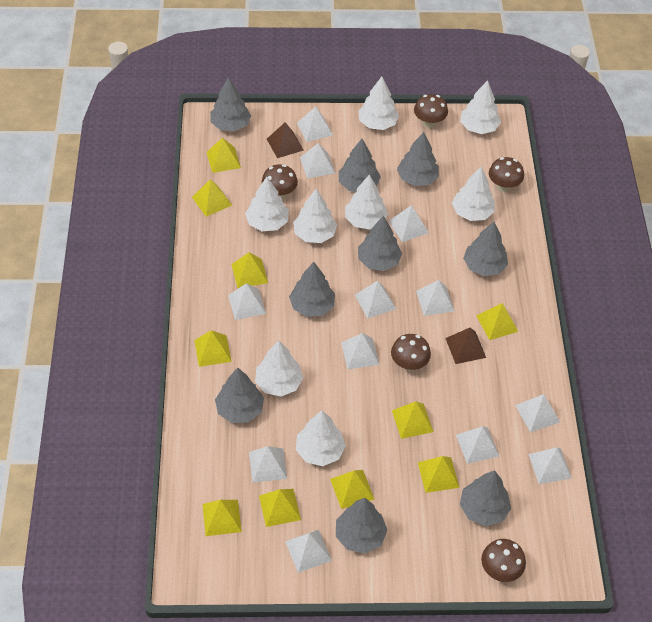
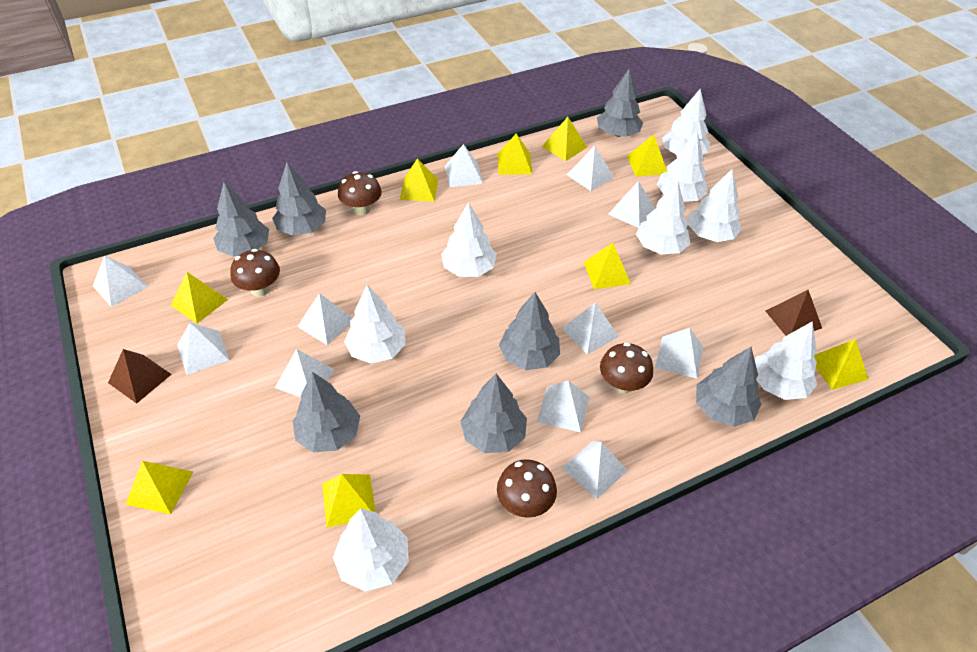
brown mushroom: [262,164,298,199] [391,334,431,371] [414,94,448,128] [481,539,526,582] [489,157,524,192] = 5 -> [230,249,280,297] [338,171,382,215] [497,459,557,518] [600,342,653,393] = 4
grey tree: [210,77,251,131] [215,368,264,423] [289,262,335,317] [336,498,388,553] [339,139,381,192] [358,216,402,271] [397,132,439,186] [460,470,511,526] [463,222,508,276] = 9 -> [213,182,269,257] [272,162,326,236] [293,372,360,452] [460,374,527,453] [499,292,560,370] [597,69,643,137] [696,347,761,427] = 7
white pyramid: [228,283,266,320] [249,446,287,483] [285,530,332,573] [297,107,333,142] [300,143,335,178] [341,333,380,369] [355,281,396,319] [389,205,429,242] [416,280,454,316] [456,426,499,464] [515,394,560,432] [528,447,572,484] = 12 -> [93,256,148,307] [177,323,229,375] [275,349,335,397] [297,293,352,345] [445,144,483,187] [537,381,589,433] [562,302,619,355] [562,441,628,499] [567,146,614,191] [608,181,655,228] [655,328,703,379] = 11
yellow pyramid: [192,179,232,217] [194,330,232,367] [202,500,242,536] [207,138,241,173] [231,252,268,288] [259,489,301,527] [330,470,375,509] [392,402,434,439] [418,456,460,493] [476,303,518,340] = 10 -> [126,461,193,515] [171,272,228,323] [322,474,376,528] [400,159,438,202] [498,133,532,174] [542,117,587,161] [584,243,631,289] [627,135,667,177] [814,339,868,390] = 9

